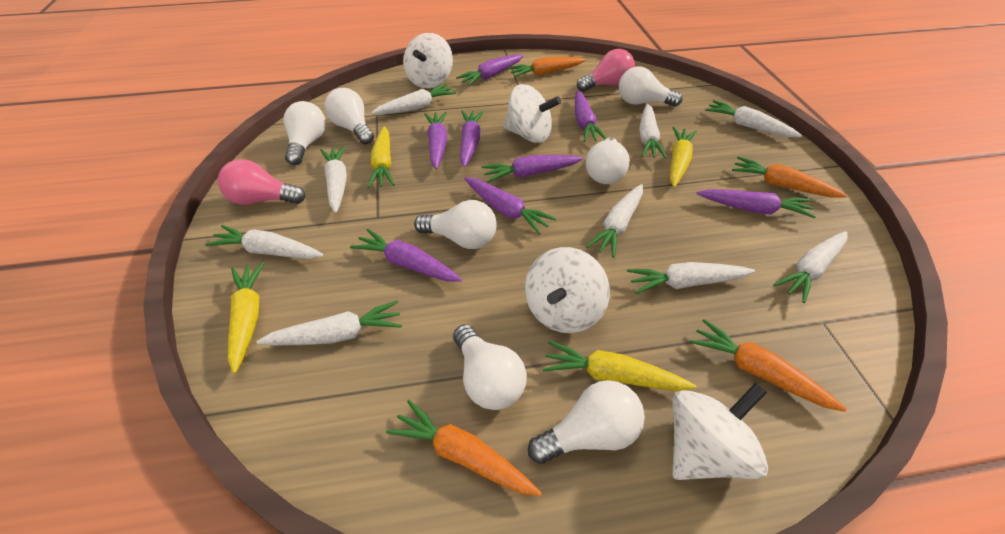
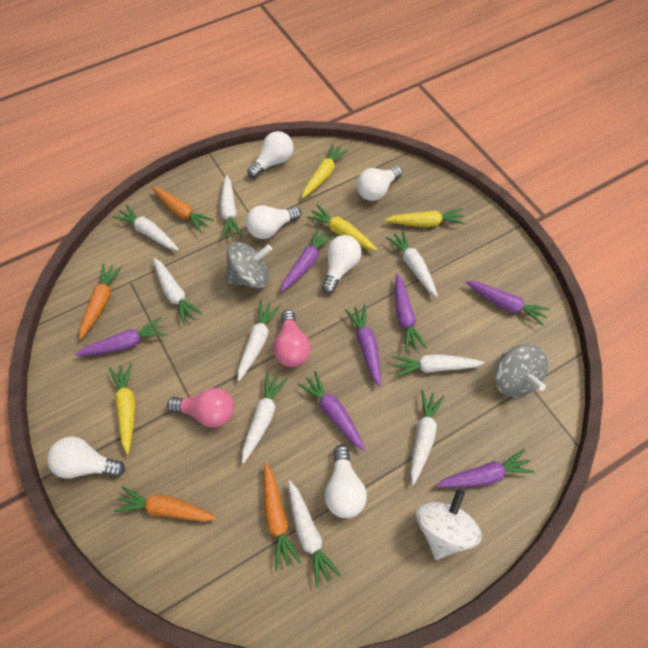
grey spinning top: none = 0 -> [226,242,272,288] [495,344,548,398] = 2
purple carrot: [350,229,462,282] [424,112,447,169] [456,54,524,86] [460,110,484,167] [464,177,556,234] [481,155,583,182] [575,91,607,142] [696,189,816,218] = 8 -> [75,317,166,356] [281,227,334,292] [298,371,365,451] [345,304,381,387] [395,274,427,352] [436,449,535,488] [466,281,550,326] = 7
white light bulb: [284,101,326,165] [324,88,374,144] [414,200,497,249] [453,324,527,410] [528,380,645,464] [586,137,630,184] [619,67,683,107] = 7 -> [47,437,125,478] [246,206,301,239] [247,131,294,178] [322,235,361,294] [325,445,367,518] [356,166,403,201] = 6
white spinning top: [403,33,453,88] [503,84,561,143] [525,247,610,333] [672,383,768,480] = 4 -> [416,489,482,560] = 1

